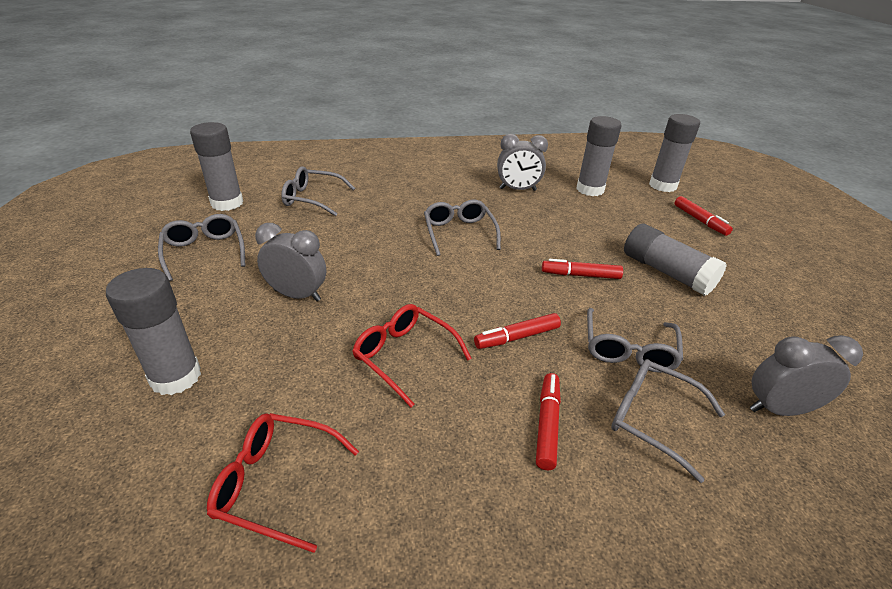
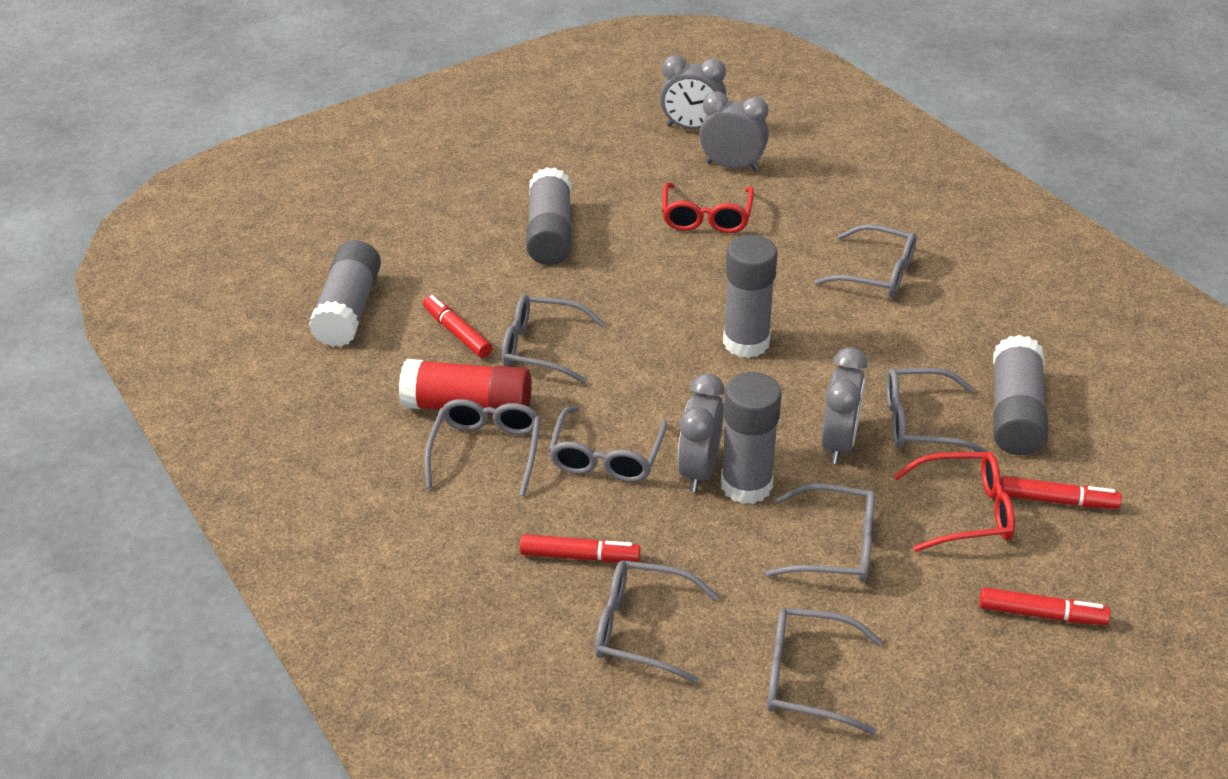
grey clock: [255,223,326,301] [497,134,548,191] [750,335,863,416] = 3 -> [660,55,726,129] [677,374,724,492] [699,91,769,171] [821,347,867,464] = 4
grey glasses: [158,214,246,282] [281,166,355,216] [424,199,501,256] [587,308,683,373] [611,359,725,483] = 5 -> [424,399,541,496] [502,295,605,383] [548,406,667,482] [595,560,719,684] [765,483,875,582] [767,608,882,735] [814,224,917,297] [886,368,989,452] = 8
red glue stick: none = 0 -> [399,359,532,416] = 1

